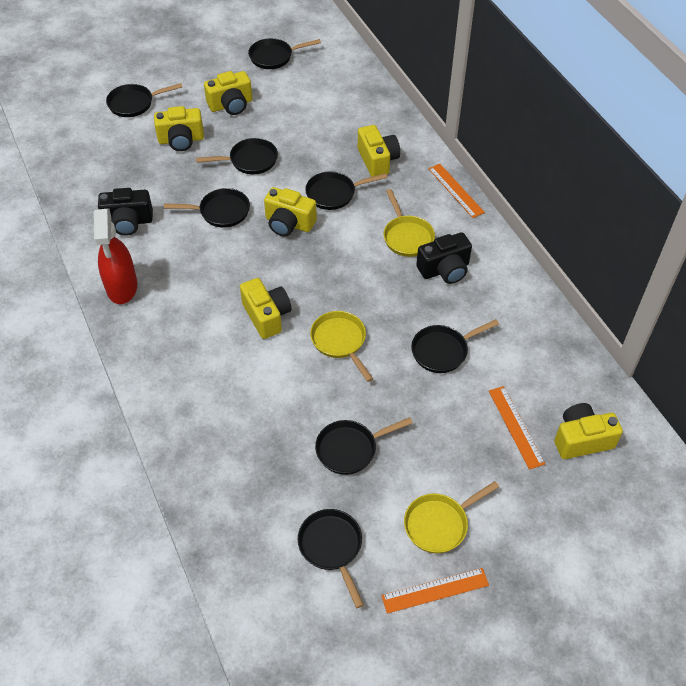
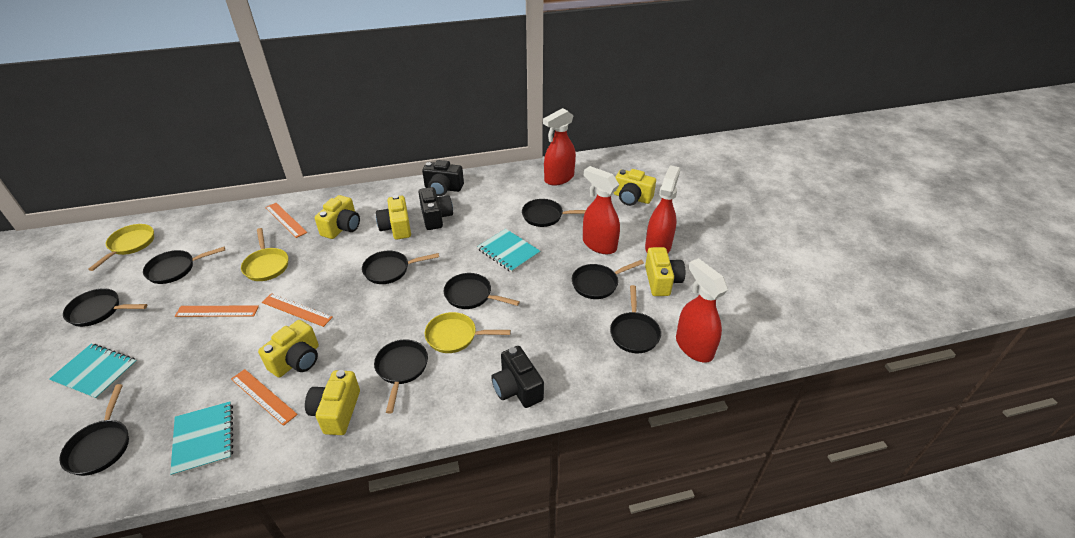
black camera: [98,188,153,236] [416,232,472,284] = 2 -> [418,187,453,230] [422,160,464,196] [491,346,544,408] = 3
black pan: [106,83,182,117] [164,188,250,228] [196,138,278,174] [248,38,321,69] [298,509,364,608] [305,171,387,210] [315,417,413,475] [411,319,499,373] = 8 -> [59,384,129,476] [63,288,147,327] [143,247,225,284] [362,251,439,284] [374,339,428,414] [444,273,520,309] [522,199,586,227] [572,260,644,299] [610,285,661,353] = 9
orange ruler: [381,568,489,614] [428,164,485,218] [489,386,545,470] = 3 -> [175,305,259,317] [231,369,298,426] [262,293,333,327] [265,203,307,238] = 4
red spray bottle: [94,208,137,304] = 1 -> [543,108,576,186] [583,166,620,254] [645,165,680,253] [676,258,728,363] = 4
turquoise notebook: none = 0 -> [49,344,137,400] [170,401,233,476] [477,229,540,273] = 3

